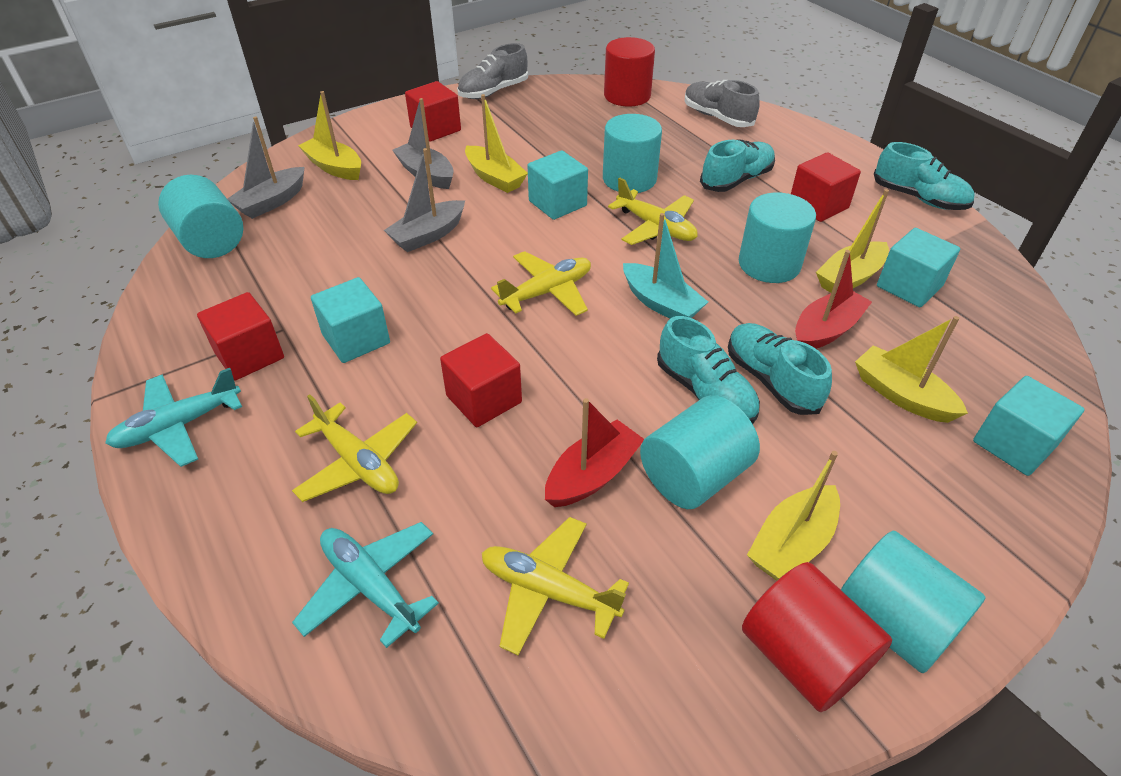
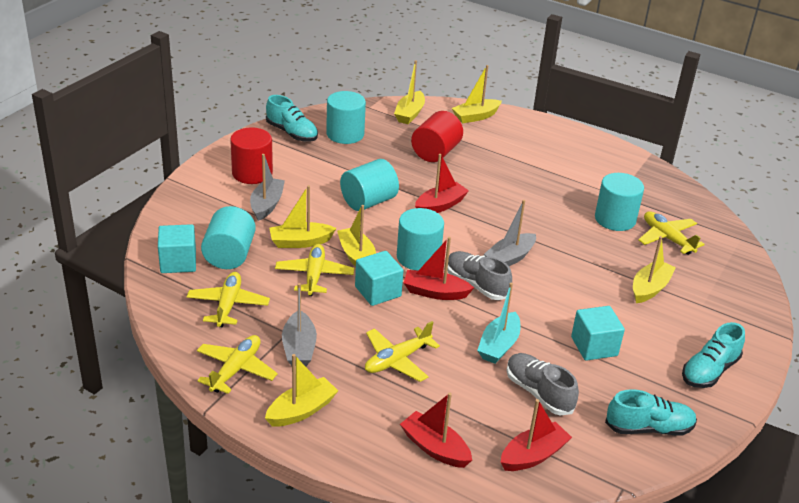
red boat: [545,398,644,507] [795,250,872,349] = 2 -> [400,393,472,468] [404,237,474,300] [415,154,469,213] [501,399,572,471] = 4
red cube: [197,292,284,381] [405,81,461,142] [440,333,522,427] [791,152,861,222] = 4 -> none = 0
turquoise cube: [311,277,390,363] [527,150,588,220] [877,228,960,307] [973,376,1085,476] = 4 -> [158,224,196,273] [355,251,404,306] [571,306,625,361] = 3
turquoise plane: [105,368,242,467] [292,522,439,648] = 2 -> none = 0
turquoise shoe: [657,316,760,424] [700,139,775,192] [728,323,832,415] [874,142,974,210] = 4 -> [266,95,318,142] [605,389,697,436] [682,322,745,388] = 3
yellow boat: [298,91,361,180] [465,94,528,193] [747,451,840,581] [816,189,889,293] [855,316,968,423] = 5 -> [265,354,338,427] [269,185,336,248] [337,205,376,267] [394,61,425,124] [452,65,502,124] [633,236,676,303] = 6
yellow plane: [292,394,417,502] [482,517,629,655] [491,251,591,316] [608,177,698,245] = 4 -> [187,272,270,327] [197,335,278,394] [275,244,354,296] [365,321,440,382] [638,211,705,255] = 5

